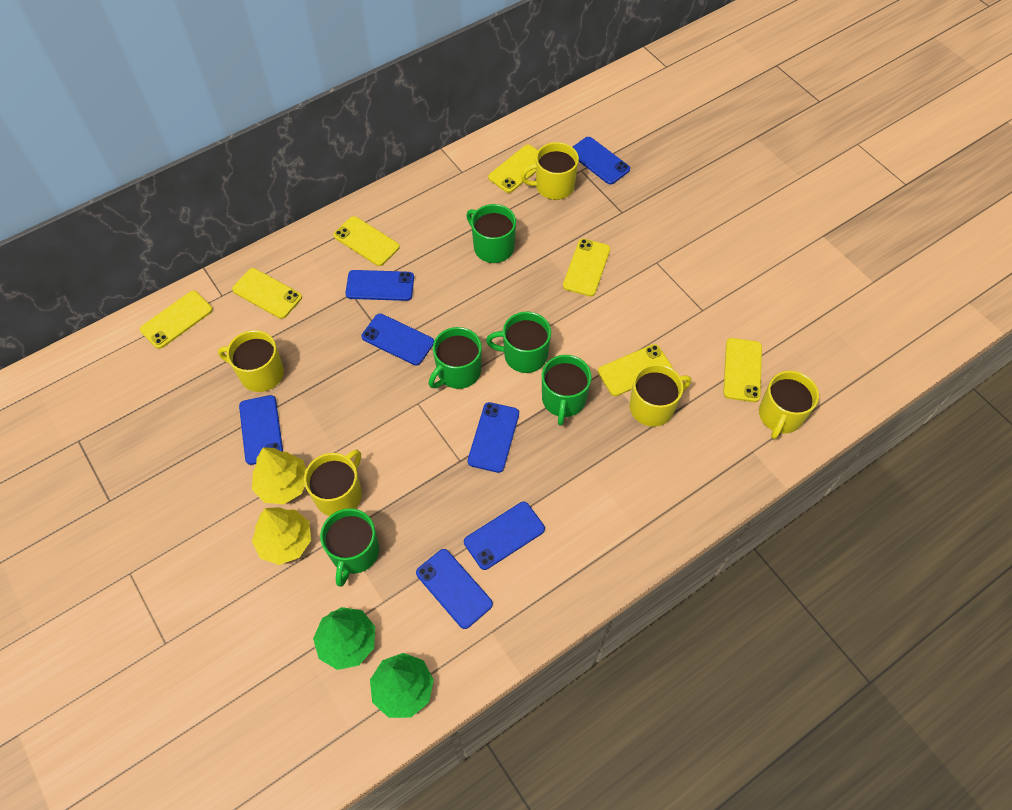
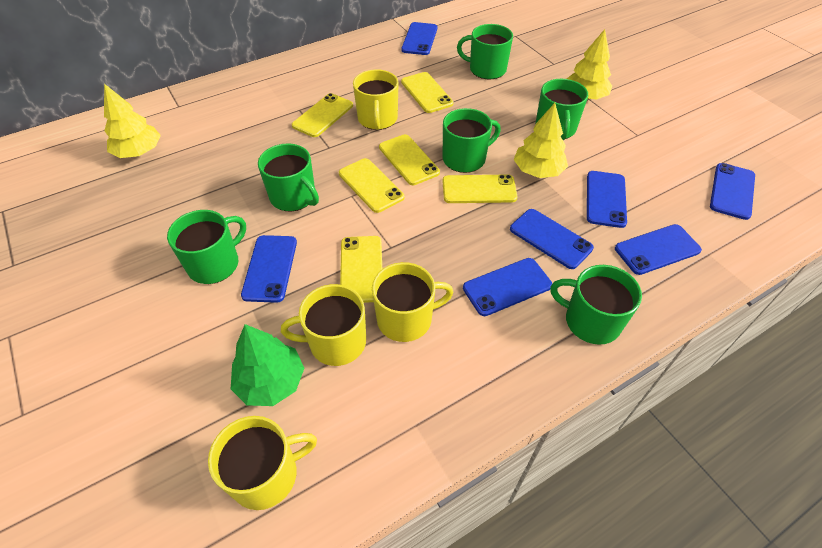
green mug: [320,508,379,587] [429,327,482,389] [466,204,516,263] [486,312,551,373] [542,355,591,426] = 5 -> [167,210,246,284] [258,144,319,211] [443,108,501,173] [457,24,513,79] [535,79,588,140] [550,265,642,345] = 6
green tree: [313,607,375,670] [370,653,434,718] = 2 -> [231,324,304,406] = 1
yellow mug: [218,330,284,392] [304,450,362,516] [521,142,579,200] [630,364,691,427] [759,371,819,439] = 5 -> [208,416,317,510] [281,284,366,366] [353,69,399,130] [372,262,453,342] = 4
yellow phone: [140,291,213,349] [232,268,302,319] [333,216,400,266] [488,145,538,193] [563,239,610,296] [598,344,673,396] [723,338,762,402] = 7 -> [292,93,353,137] [339,158,405,213] [340,236,382,303] [379,134,440,185] [401,72,453,113] [442,174,518,203] = 6
yellow tree: [252,447,306,504] [252,508,311,565] = 2 -> [104,84,161,158] [514,103,568,178] [567,29,612,100] = 3

